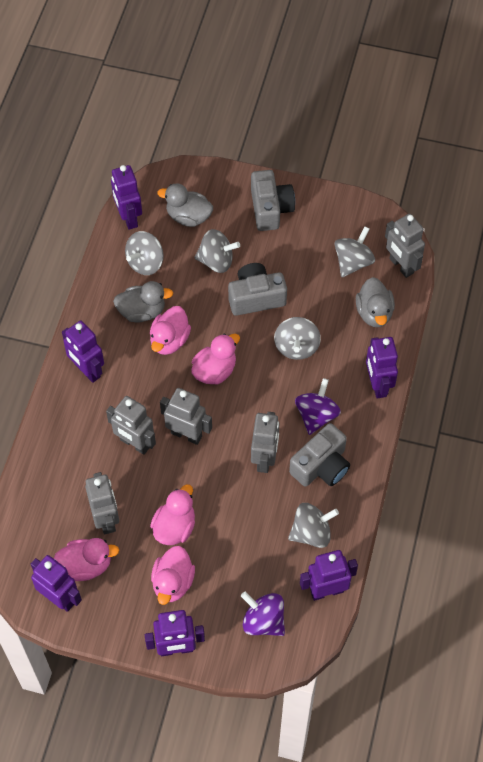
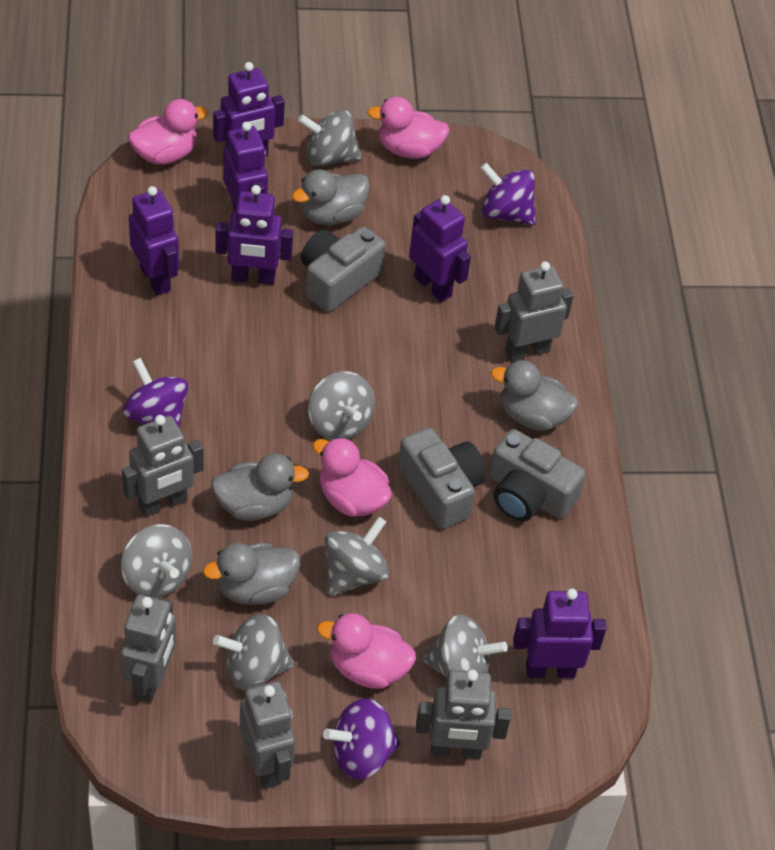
grey duck: [113,281,173,323] [157,183,213,227] [356,277,395,327] = 3 -> [203,543,300,605] [211,453,309,521] [292,169,370,225] [491,360,578,431] = 4
grey spinning top: [125,231,164,275] [194,229,240,273] [274,317,321,360] [288,503,339,548] [335,226,375,277] = 5 -> [121,524,192,598] [213,614,294,691] [298,110,362,166] [308,371,375,440] [325,516,389,596] [423,614,508,678] = 6
pink duck: [54,538,119,581] [150,306,191,355] [150,484,195,545] [151,546,195,605] [191,334,240,385] = 5 -> [128,99,209,164] [312,437,392,517] [317,613,416,689] [367,97,450,159] = 4
purple spinning top: [241,592,285,636] [295,378,341,435] = 2 -> [123,358,188,427] [323,699,401,780] [480,163,536,225] = 3

